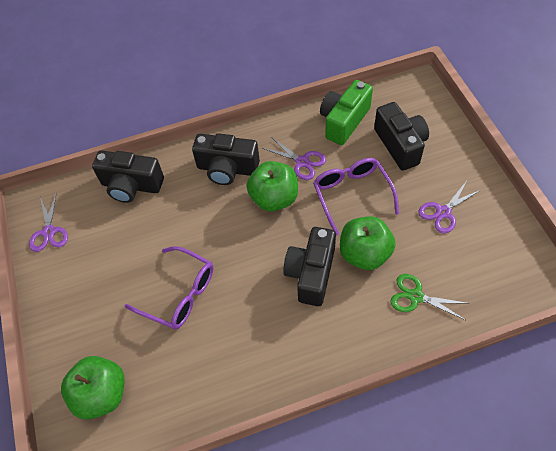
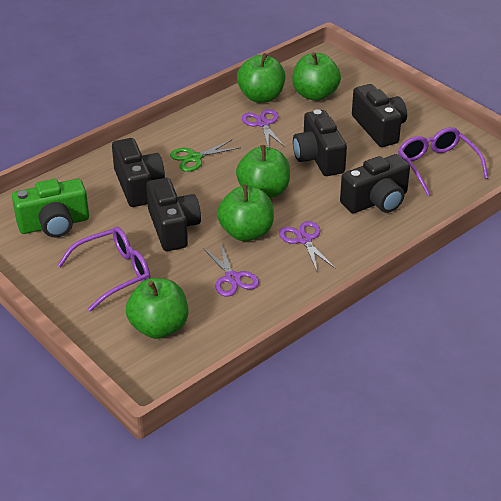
black camera: [92,150,164,203] [192,133,260,185] [283,227,336,306] [374,102,429,171] = 4 -> [112,138,165,207] [146,178,201,251] [293,109,347,176] [340,154,410,213] [352,84,407,147] = 5
green apple: [61,356,124,420] [247,161,298,211] [340,216,396,270] = 3 -> [126,278,188,339] [217,185,274,241] [236,145,290,198] [237,53,285,103] [292,52,341,101] = 5

